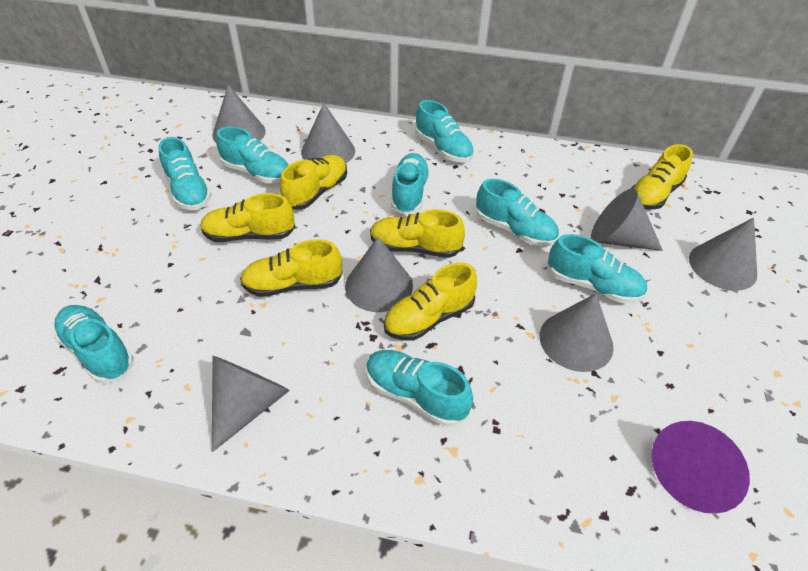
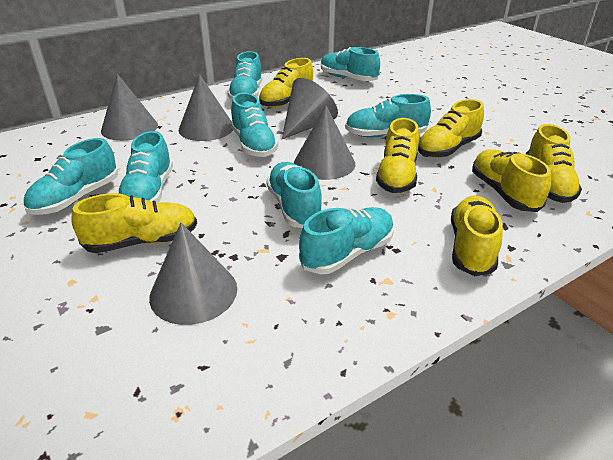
grey cone: [212,85,266,143] [212,356,290,452] [301,103,355,164] [345,237,413,312] [540,293,614,372] [591,188,663,251] [689,217,757,291] = 7 -> [101,74,158,141] [149,223,237,325] [179,74,233,141] [282,78,338,139] [294,105,355,180] = 5
purple cone: [652,421,750,514] = 1 -> none = 0
yellow shoe: [200,193,295,242] [240,239,343,297] [280,155,347,210] [370,209,465,258] [384,263,477,340] [631,144,693,210] = 6 -> [71,193,197,253] [259,58,313,108] [376,118,419,193] [418,99,484,158] [451,196,503,276] [472,149,551,212] [526,124,582,203] = 7

